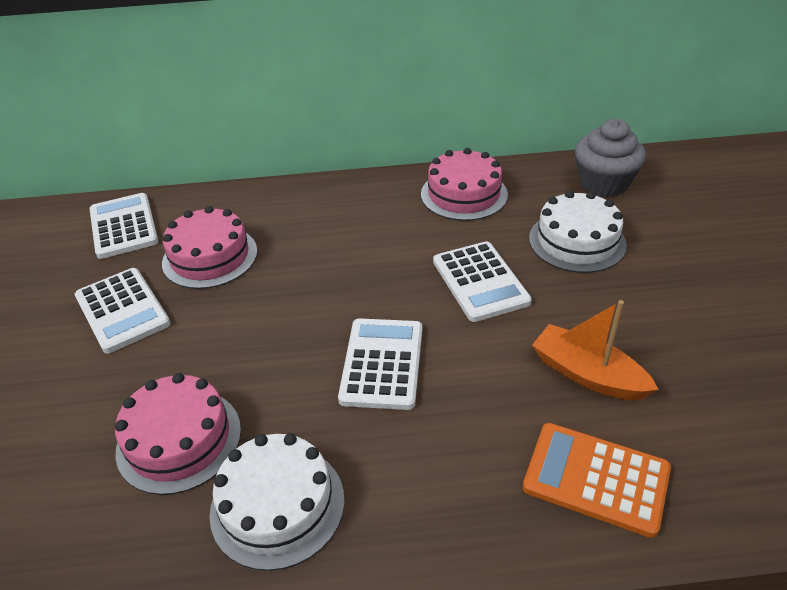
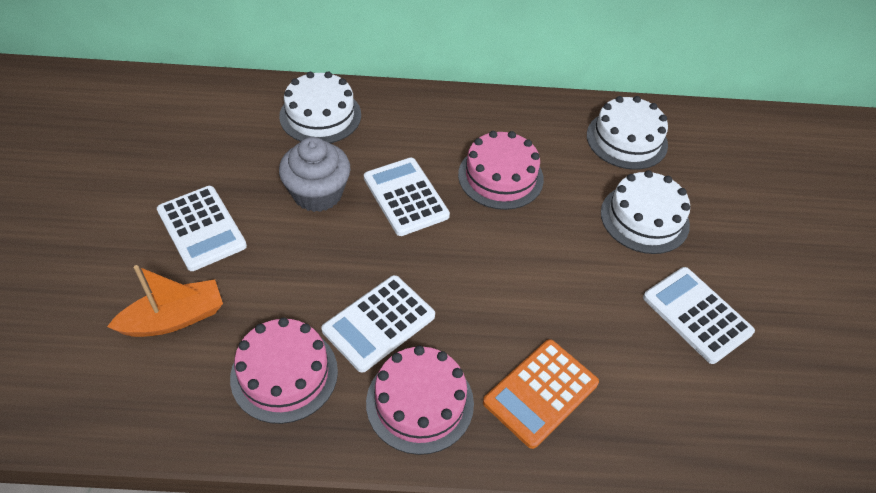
white cake: [210,433,345,571] [529,191,627,273] = 2 -> [279,72,361,143] [587,96,668,170] [601,170,690,254] = 3

